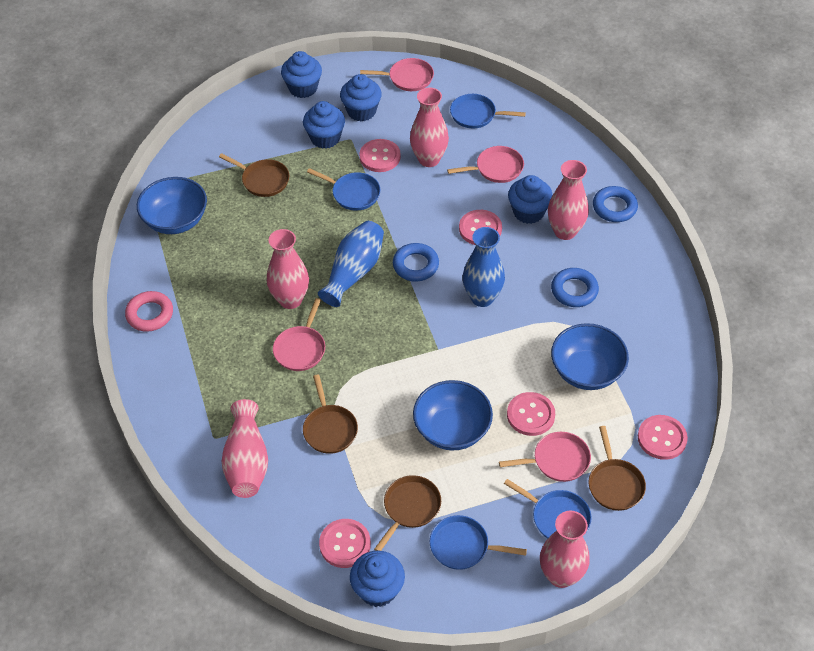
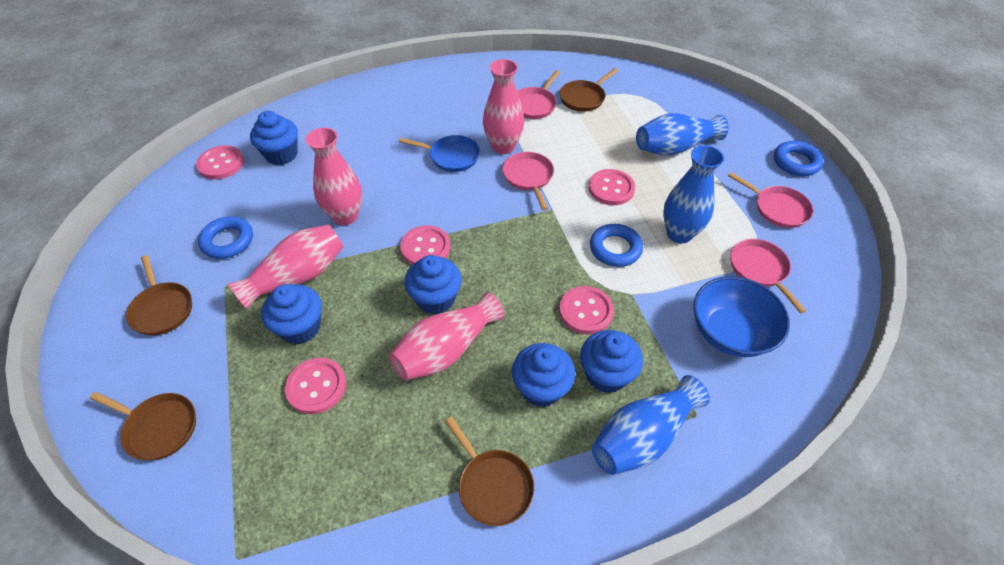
blue bowl: [137,177,207,234] [413,380,493,450] [551,323,629,390] = 3 -> [693,276,790,357] = 1
blue pan: [307,168,380,211] [430,515,527,570] [450,94,526,128] [504,479,592,539] = 4 -> [399,135,480,172] = 1
blue vase: [318,221,384,307] [463,227,505,307] = 2 -> [592,375,710,475] [636,113,729,155] [663,145,724,243] = 3
pink ring: [125,291,173,332] = 1 -> none = 0
pink vase: [221,399,268,498] [267,229,309,309] [410,88,449,167] [540,511,590,588] [548,160,589,240] = 5 -> [228,224,344,309] [305,127,362,225] [389,292,504,380] [483,59,524,154] = 4

